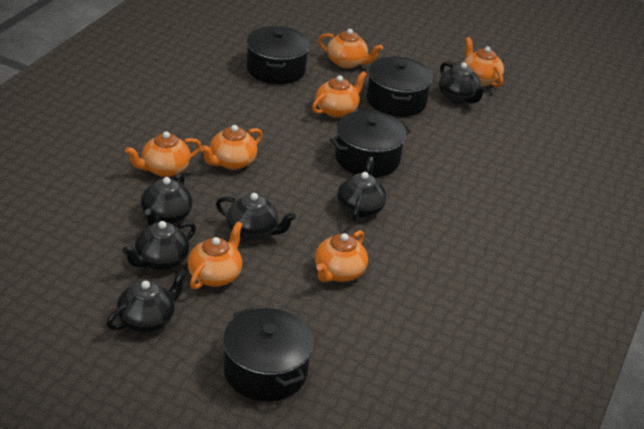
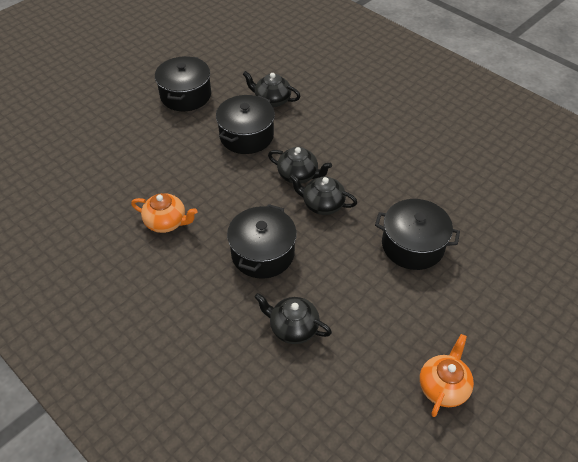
black teapot: [107,269,188,333] [122,221,196,270] [141,173,192,226] [216,193,296,240] [337,157,386,222] [439,62,487,103] = 6 -> [243,71,300,107] [254,293,332,344] [268,147,332,184] [289,174,357,215] = 4
orange teapot: [125,131,202,177] [188,221,243,290] [200,125,263,170] [312,71,367,118] [315,230,368,282] [318,29,383,69] [464,37,504,87] = 7 -> [131,193,198,233] [420,334,474,417] = 2

